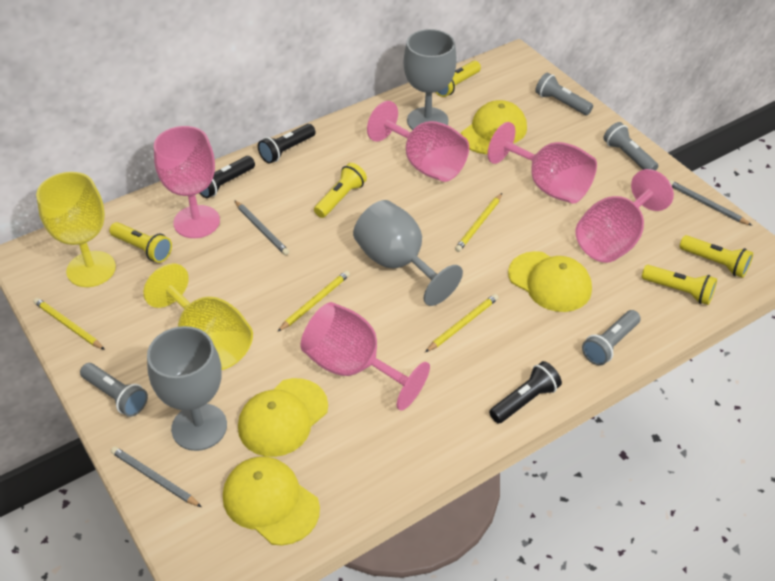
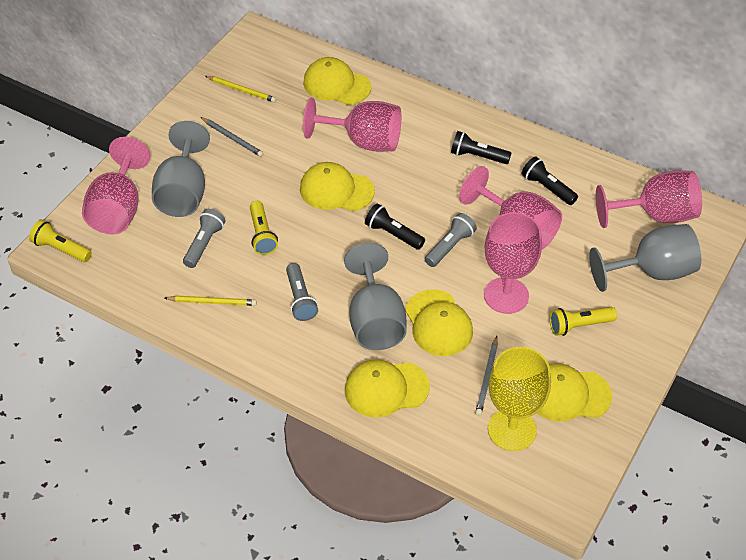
grey flashlight: [80,363,148,417] [535,73,593,115] [582,310,641,366] [603,122,658,170] = 4 -> [183,209,226,268] [286,263,318,321] [425,213,477,267] = 3
grey pencil: [111,447,201,507] [234,200,289,255] [669,180,752,226] = 3 -> [201,117,264,157] [475,336,498,416] = 2
yellow cap: [223,456,320,545] [238,378,328,457] [461,100,527,154] [508,251,592,312] = 4 -> [300,162,375,211] [303,57,371,105] [345,360,430,417] [405,289,473,356] [537,363,612,421] = 5
yellow flashlight: [109,222,172,263] [314,163,367,218] [436,61,481,97] [642,265,717,305] [679,235,753,278] = 5 -> [29,220,92,262] [250,201,278,255] [550,307,617,336] = 3
yellow goblet: [36,172,116,287] [143,263,253,370] = 2 -> [488,347,551,451] = 1
yellow pencil: [33,298,105,350] [277,270,350,332] [425,294,499,352] [455,193,502,252] = 4 -> [165,295,257,306] [205,76,276,103] = 2

